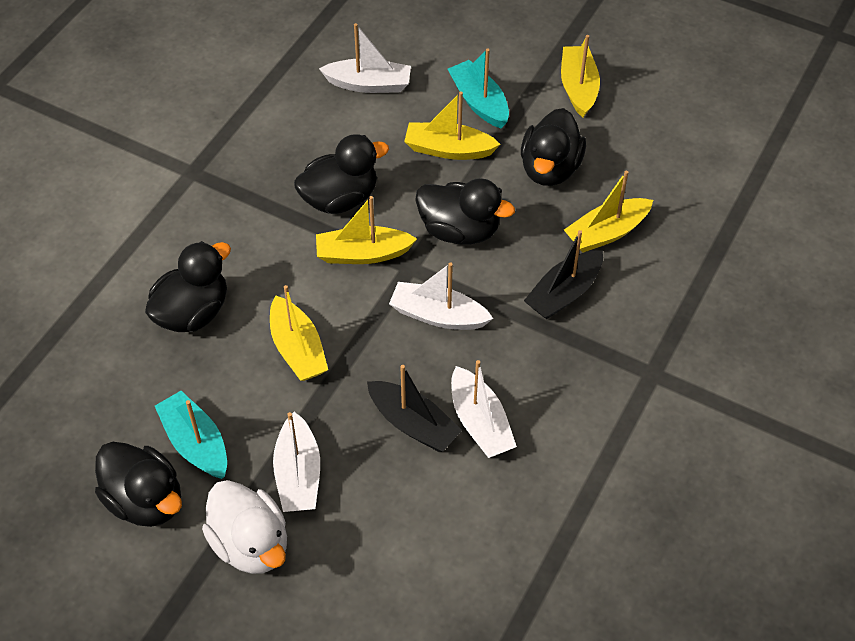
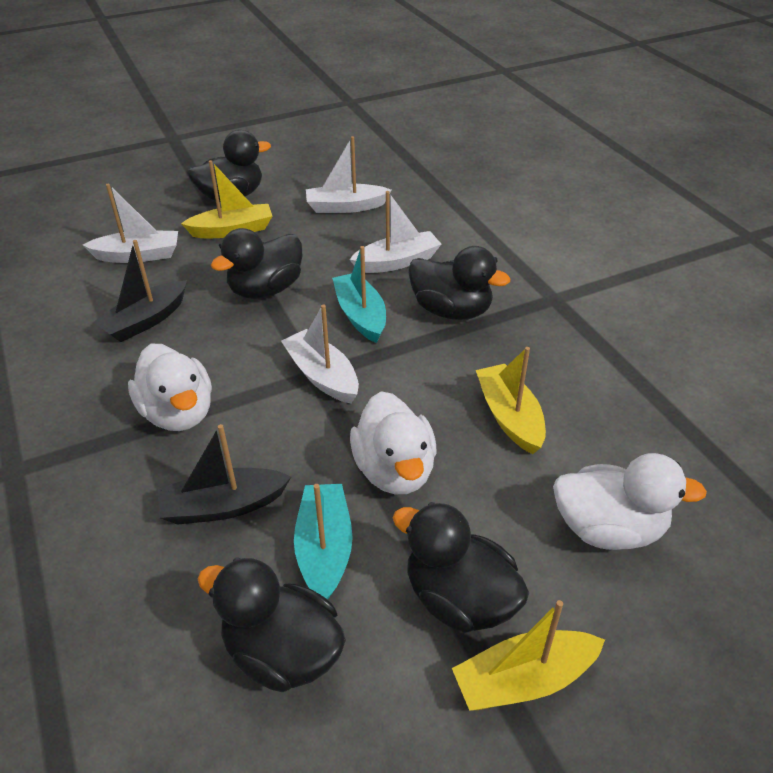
white duck: [202,480,287,574] = 1 -> [128,344,212,431] [350,391,437,494] [553,453,707,550] = 3
yellow boat: [270,285,328,381] [316,196,417,264] [404,92,501,160] [561,35,600,117] [564,171,653,253] = 5 -> [181,160,272,238] [452,600,605,711] [476,347,546,454] = 3

